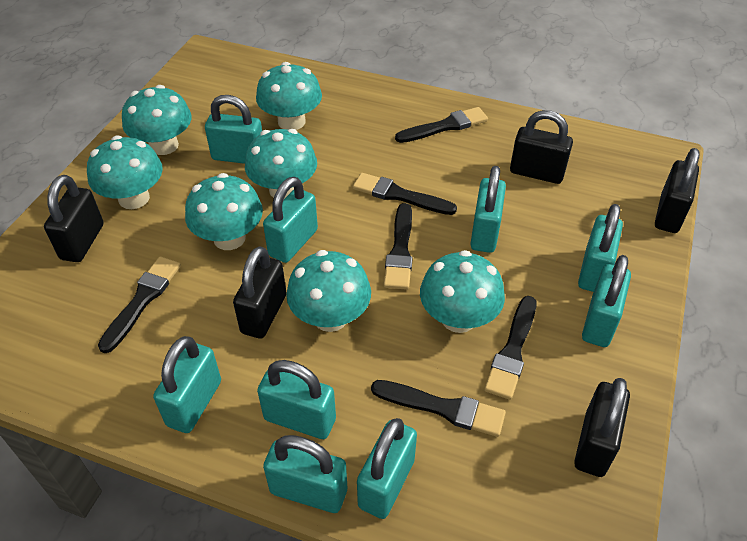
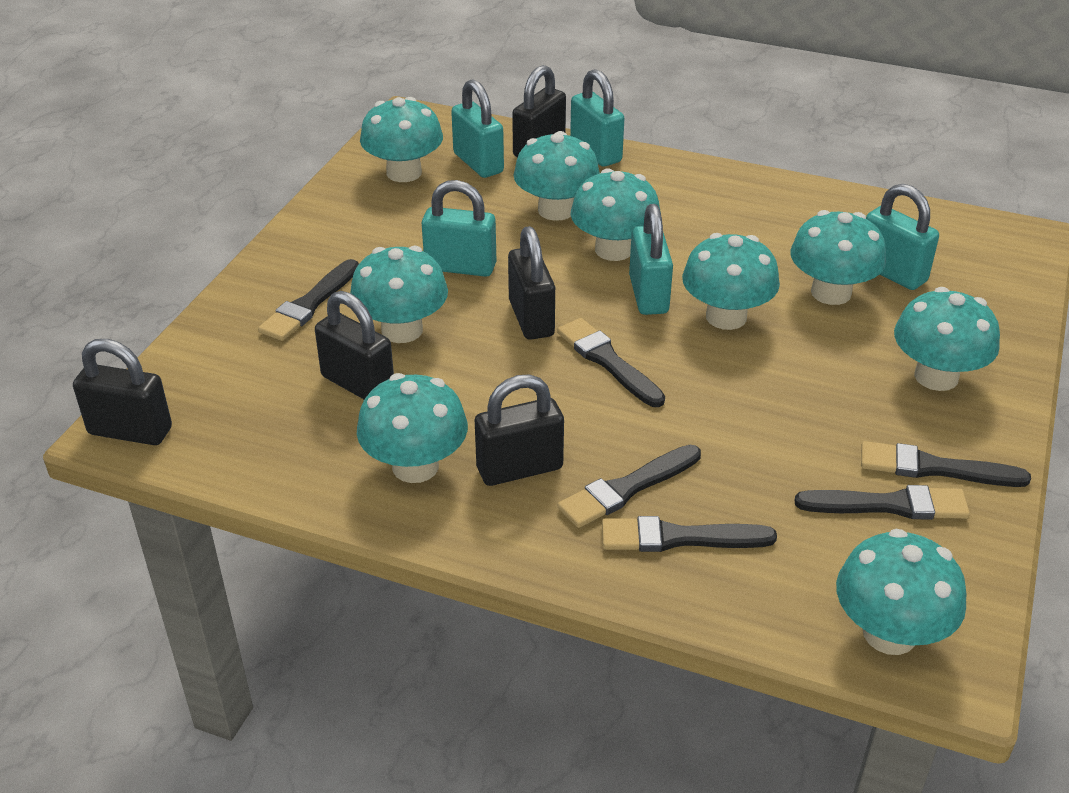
turquoise mushroom: [87,136,163,209] [122,85,192,155] [185,173,263,250] [245,129,317,199] [256,62,322,130] [286,250,371,332] [420,250,505,333] = 7 -> [350,246,448,343] [357,373,468,483] [360,97,443,182] [514,131,600,221] [571,168,661,261] [682,233,780,330] [790,210,886,305] [836,529,966,655] [894,287,1000,391] = 9
turquoise padlock: [153,336,221,433] [205,95,262,164] [257,360,336,439] [263,177,318,263] [263,435,347,513] [357,418,417,519] [470,166,506,253] [578,204,623,292] [582,255,631,347] = 9 -> [422,180,496,277] [451,79,504,178] [570,69,624,167] [629,204,673,315] [866,184,939,290] = 5

